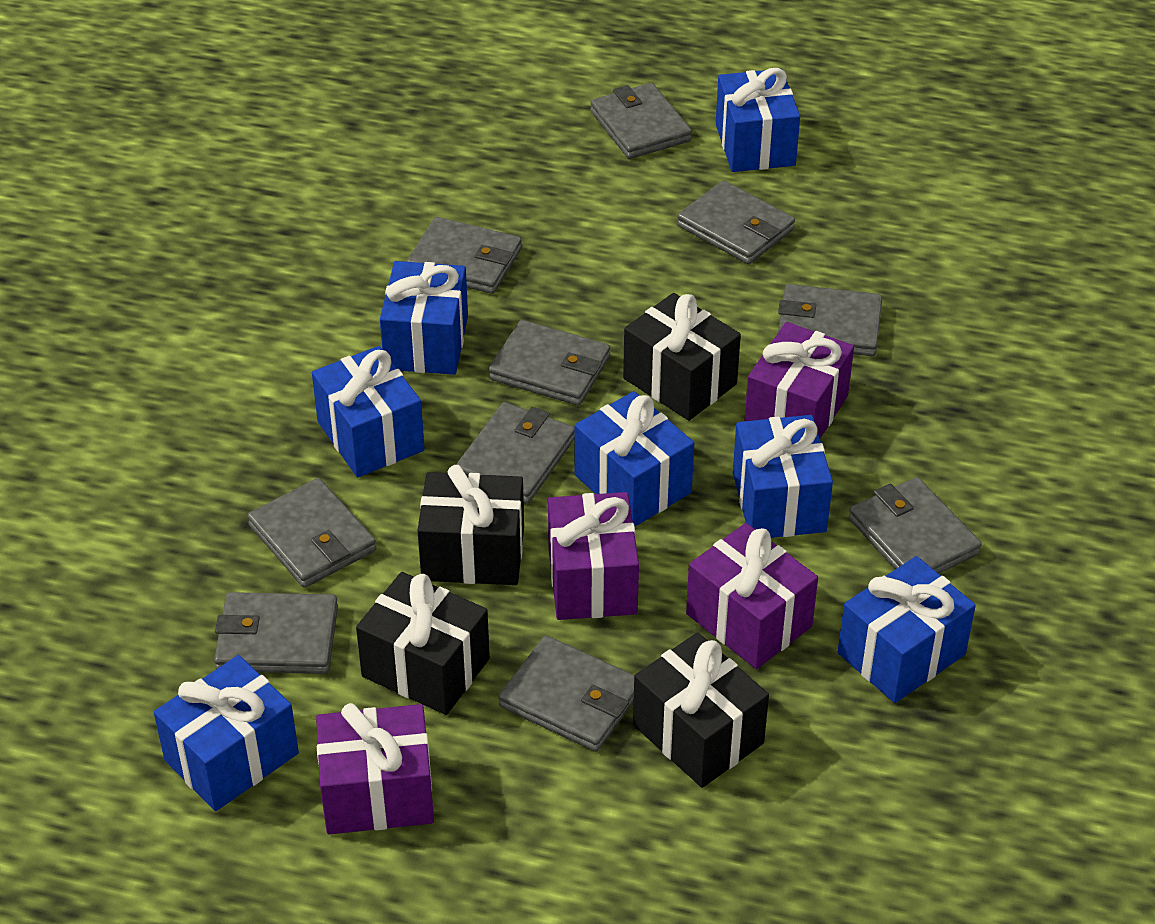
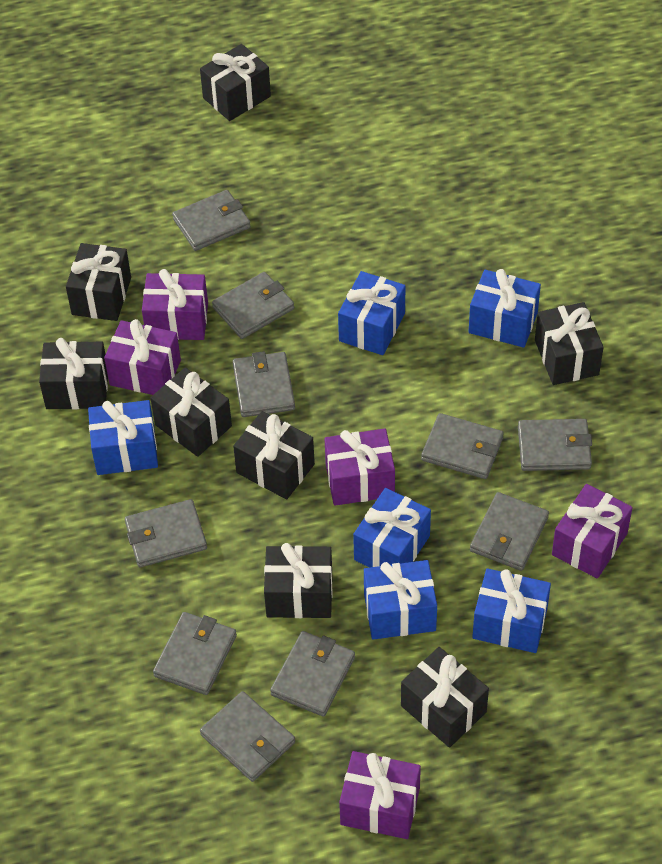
black gift: [356,572,490,715] [417,465,524,585] [623,293,741,421] [633,632,769,788] = 4 -> [39,338,108,409] [66,243,131,321] [150,367,232,457] [200,44,271,121] [233,411,315,499] [264,543,333,618] [401,647,489,748] [535,302,604,385] = 8
blue gift: [154,655,299,811] [312,346,425,477] [380,261,468,375] [574,391,694,526] [716,68,800,172] [733,415,833,538] [838,556,976,703] = 7 -> [88,400,158,475] [338,271,405,355] [353,488,431,568] [364,560,437,640] [469,269,541,348] [472,569,551,653] = 6
purple gift: [316,703,434,835] [548,492,639,620] [686,523,818,669] [744,322,854,438] = 4 -> [104,319,181,395] [142,269,208,340] [325,429,395,506] [339,751,421,839] [552,484,633,579] = 5

